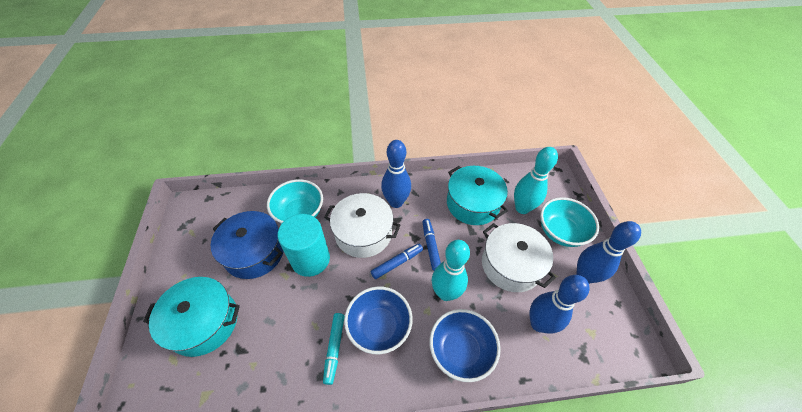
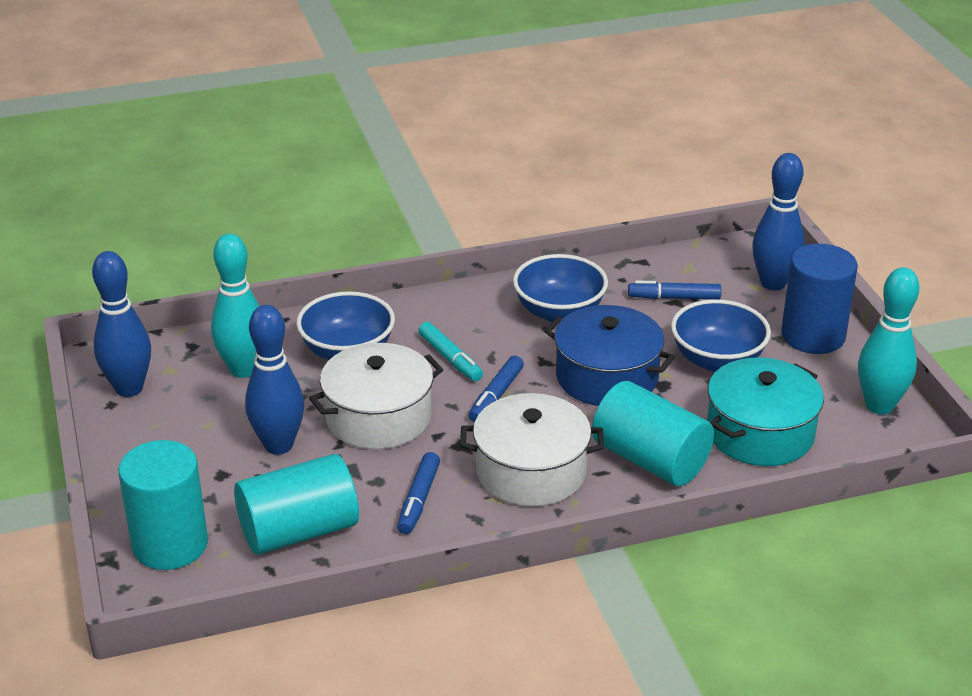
blue bowl: [344,287,413,354] [429,309,501,382] = 2 -> [296,291,395,360] [513,254,608,323] [671,299,771,372] = 3
blue cylinder: none = 0 -> [781,244,858,354] = 1
blue marker: [371,244,423,279] [423,219,441,271] = 2 -> [397,452,440,534] [468,356,524,423] [628,280,721,299] = 3
turquoise bowl: [267,179,323,224] [540,197,599,247] = 2 -> none = 0
turquoise cylinder: [278,214,330,277] = 1 -> [118,440,208,570] [234,454,359,555] [592,381,714,486] = 3
turquoise pot: [143,277,240,357] [447,166,508,225] = 2 -> [707,357,824,466] = 1

